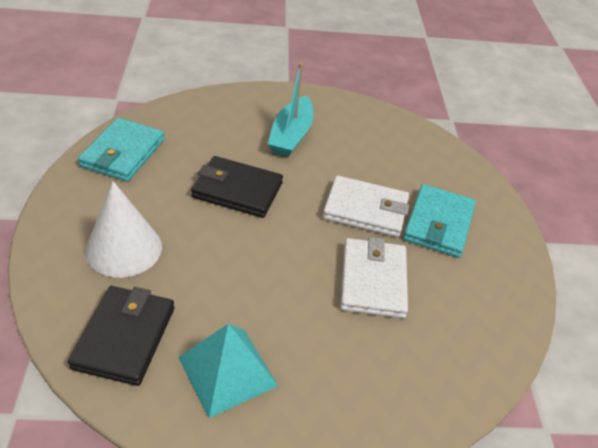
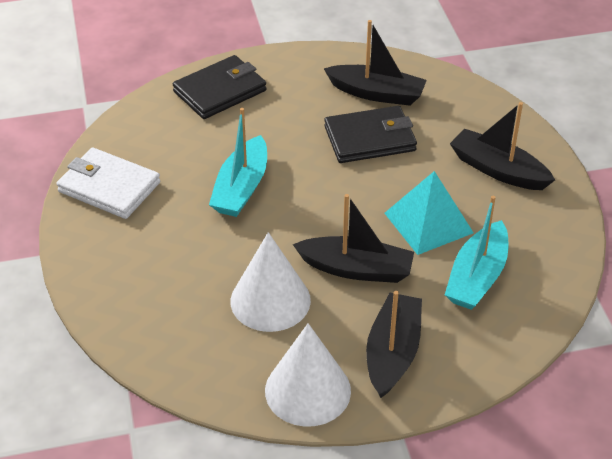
black boat: none = 0 -> [293,194,414,283] [324,20,427,106] [366,291,422,398] [450,102,555,190] = 4
turquoise boat: [268,63,313,157] = 1 -> [209,108,267,217] [445,196,508,310] = 2
turquoise wallet: [78,118,164,182] [403,184,476,258] = 2 -> none = 0
white cone: [85,181,162,278] = 1 -> [231,232,311,332] [265,323,351,427] = 2
white wallet: [323,175,409,237] [340,237,408,318] = 2 -> [56,147,160,219] = 1

